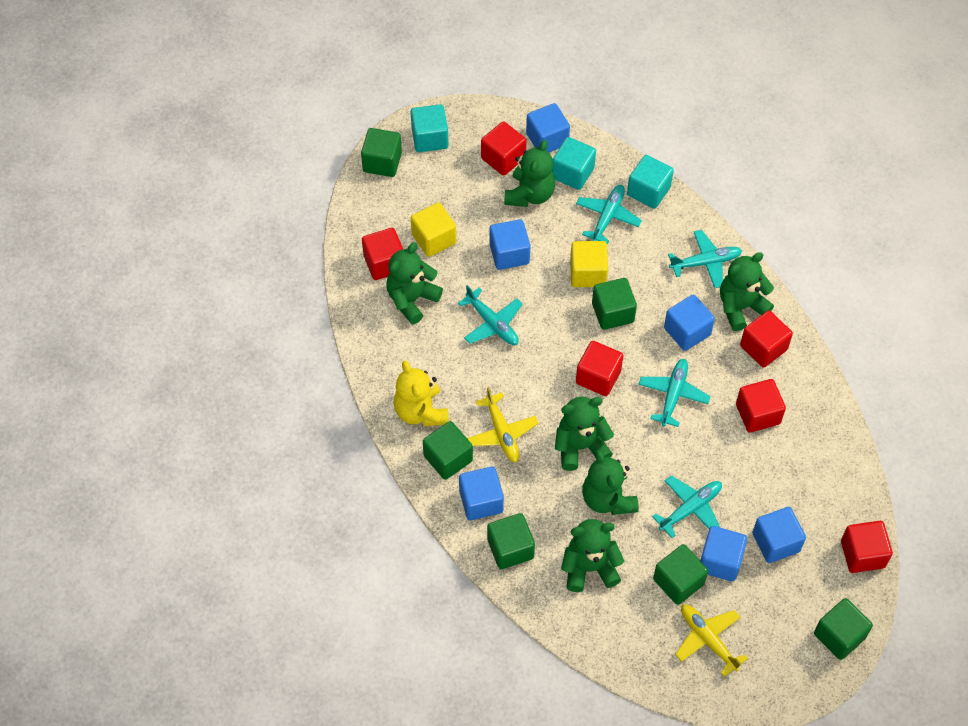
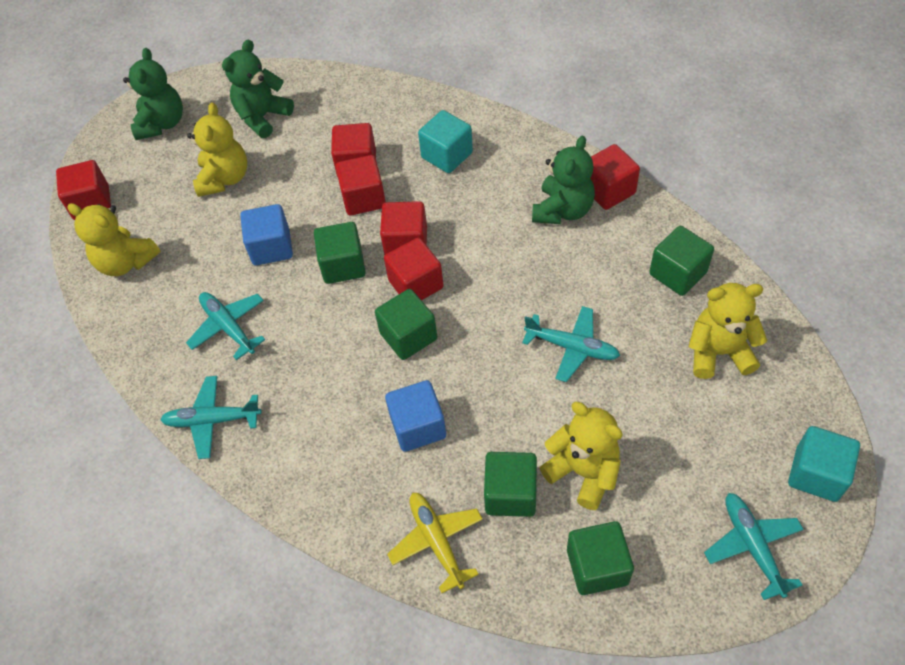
blue cube: [459,467,504,520] [489,219,531,270] [526,103,570,153] [664,295,715,351] [700,526,747,582] [752,507,806,563] = 6 -> [240,204,293,265] [385,380,446,452] = 2
green cube: [361,128,402,177] [423,421,473,480] [487,513,535,569] [592,278,637,330] [653,544,708,605] [814,598,873,660] = 6 -> [314,222,366,284] [375,289,437,360] [484,452,537,517] [567,521,634,595] [649,226,714,296] = 5
green teddy bear: [386,242,443,324] [504,140,556,207] [555,397,614,471] [561,519,624,592] [582,450,639,515] [720,252,774,331] = 6 -> [123,48,183,140] [222,39,294,138] [532,136,595,224] = 3
turquoise cube: [411,104,449,152] [552,137,596,190] [627,155,674,209] = 3 -> [418,110,473,173] [788,426,860,502] = 2
turquoise plane: [458,285,523,345] [576,185,642,244] [639,359,711,427] [652,475,722,538] [668,230,742,288] = 5 -> [160,376,262,459] [186,292,265,360] [522,306,620,382] [704,493,804,600] = 4
yellow cube: [411,202,456,257] [570,241,608,287] = 2 -> none = 0
yellow plane: [467,387,538,462] [675,605,748,677] = 2 -> [387,493,483,593] = 1
yellow teddy bear: [394,361,449,427] = 1 -> [67,203,161,276] [187,103,247,197] [540,402,623,510] [688,283,768,379] = 4

